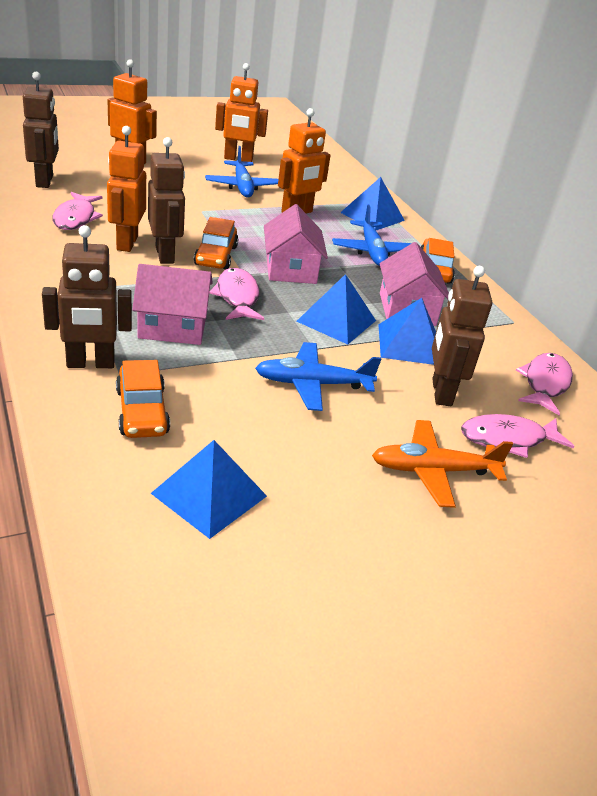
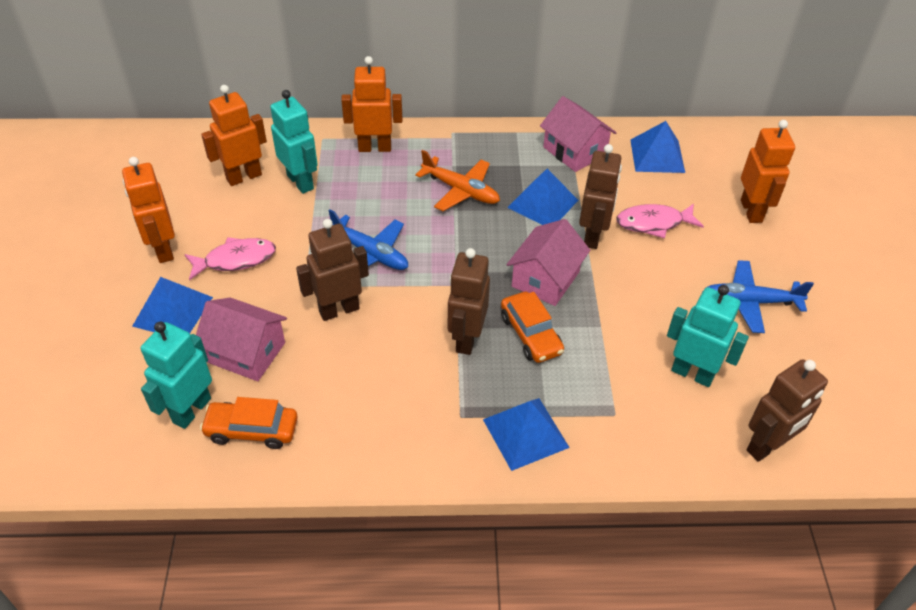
blue plane: [205,146,278,198] [255,342,381,411] [332,204,412,266] = 3 -> [328,209,408,270] [702,260,814,333] = 2
orange car: [116,360,170,438] [194,217,238,270] [421,238,455,284] = 3 -> [200,397,298,449] [501,292,564,363] = 2
pink fish: [52,192,103,230] [209,268,264,320] [461,414,575,458] [516,353,573,415] = 4 -> [184,237,276,281] [616,203,704,238] = 2
turquoise robot: none = 0 -> [141,322,212,429] [270,90,317,194] [667,285,749,387] = 3

